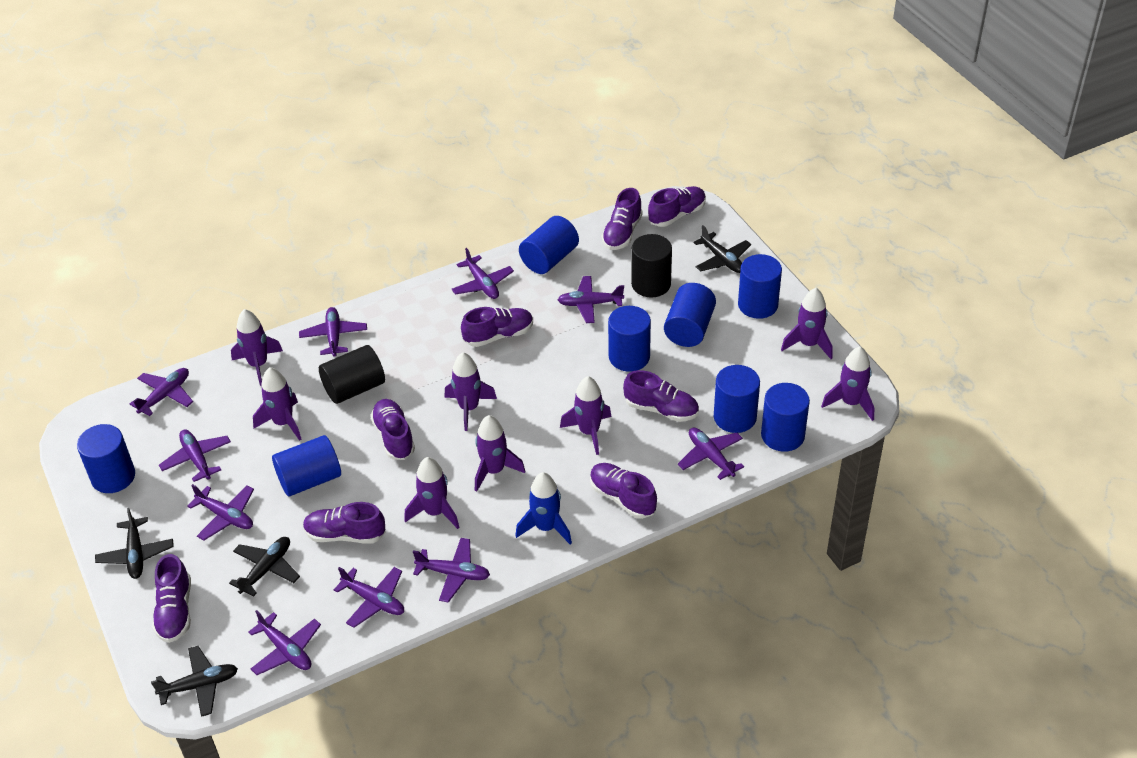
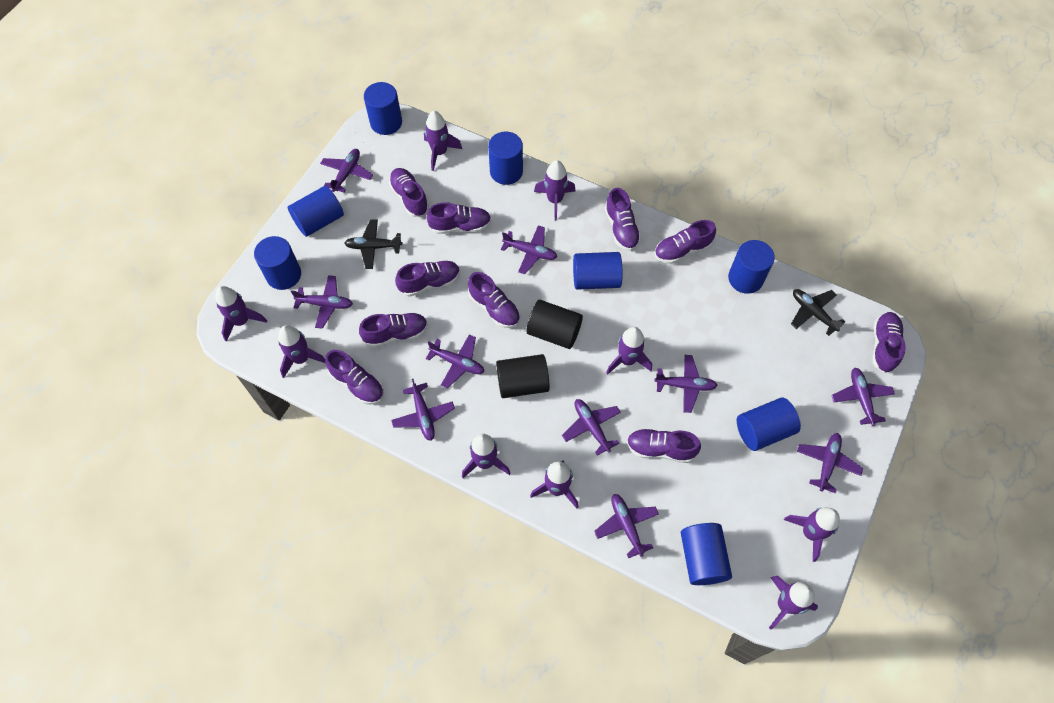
black plane: [95,508,174,579] [151,646,238,717] [229,537,300,597] [693,225,751,273] = 4 -> [345,219,403,269] [791,289,845,336] = 2
blue rocket: [515,472,572,544] = 1 -> none = 0
purple rocket: [231,309,283,386] [253,367,301,441] [404,457,460,529] [444,352,497,431] [475,415,525,492] [560,376,612,455] [781,288,833,359] [821,346,874,421] = 8 -> [215,286,267,342] [278,325,325,378] [424,111,462,171] [462,434,510,478] [530,460,578,508] [534,160,576,220] [606,327,652,375] [769,576,818,629] [784,507,840,562] = 9
purple shoe: [152,554,191,643] [303,502,385,544] [370,399,415,460] [461,307,533,347] [590,463,657,519] [602,188,643,250] [623,370,699,422] [648,186,706,227] = 8 -> [325,350,384,405] [359,313,428,347] [389,168,429,217] [395,261,460,297] [427,202,491,234] [468,272,520,328] [605,188,641,251] [627,428,701,463] [655,220,716,264] [873,312,906,373] = 10

